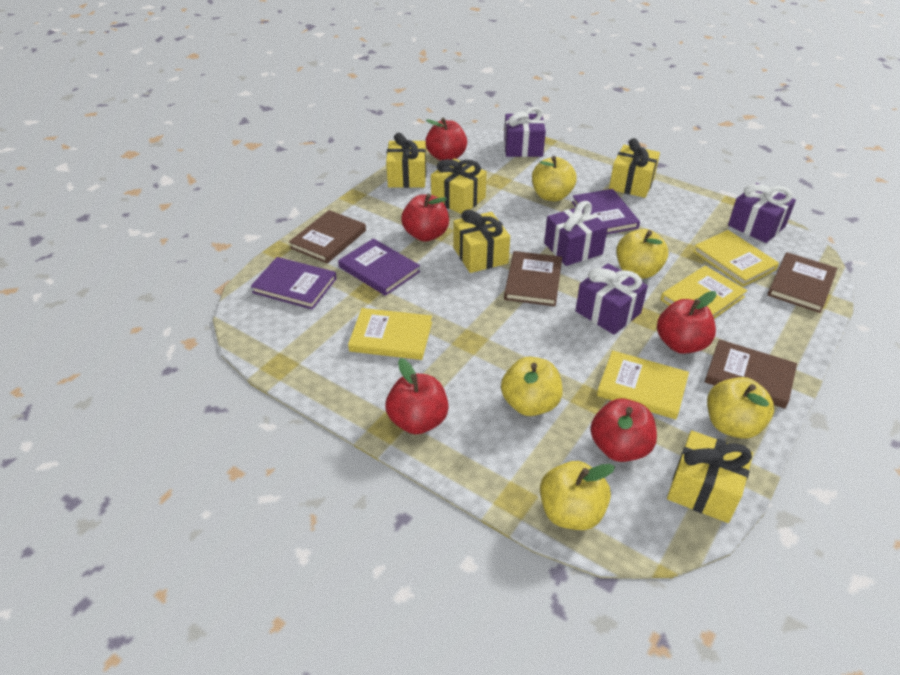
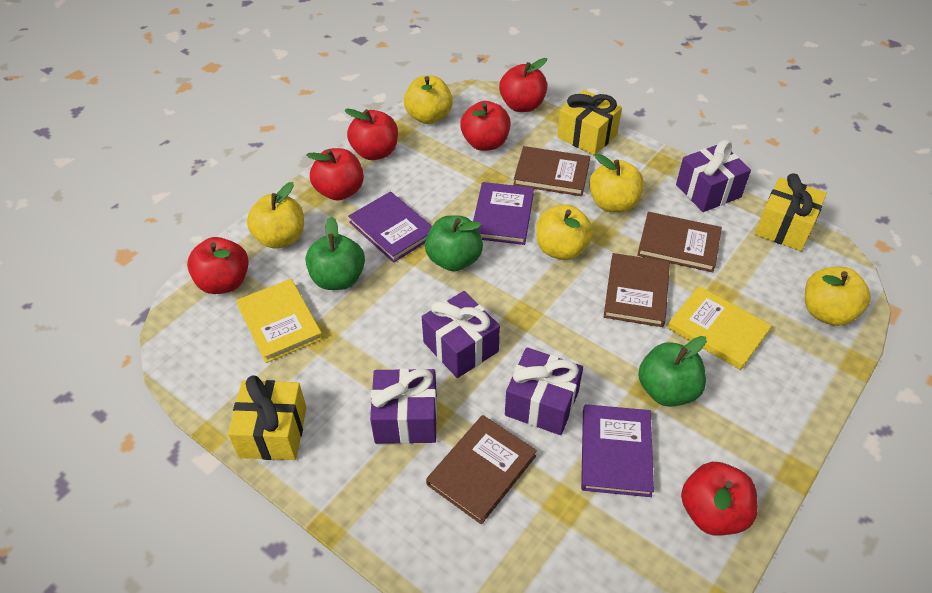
green apple: none = 0 -> [305,216,365,290] [425,216,483,271] [638,336,707,407] = 3
red apple: [385,358,449,434] [401,194,449,242] [425,118,467,161] [590,399,657,462] [657,291,717,354] = 5 -> [187,237,249,294] [306,148,364,200] [345,108,398,160] [460,101,511,151] [499,58,547,112] [681,462,758,536] = 6
yellow book: [348,308,432,360] [597,350,689,419] [660,266,747,319] [693,230,779,287] = 4 -> [236,279,323,363] [667,286,772,370] = 2
yellow gift: [386,133,426,188] [431,158,487,214] [453,209,510,273] [609,138,660,198] [667,430,753,523] = 5 -> [228,376,307,460] [557,90,622,155] [755,173,827,251] = 3

